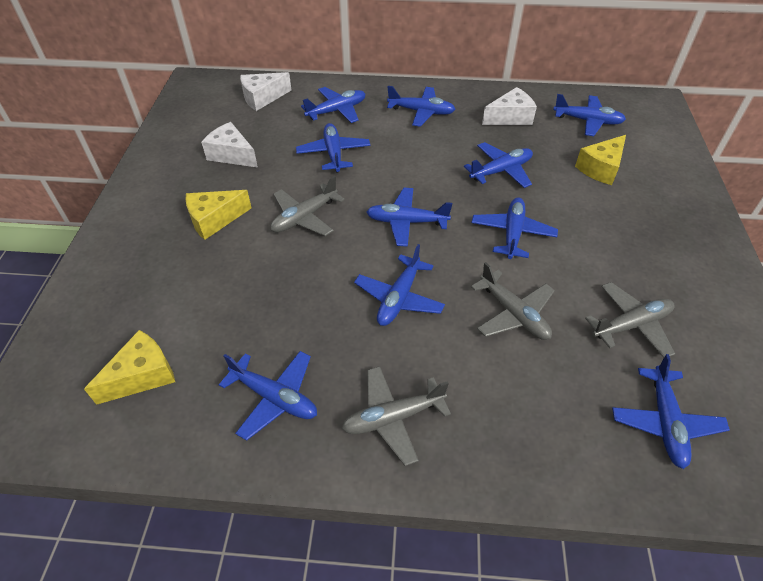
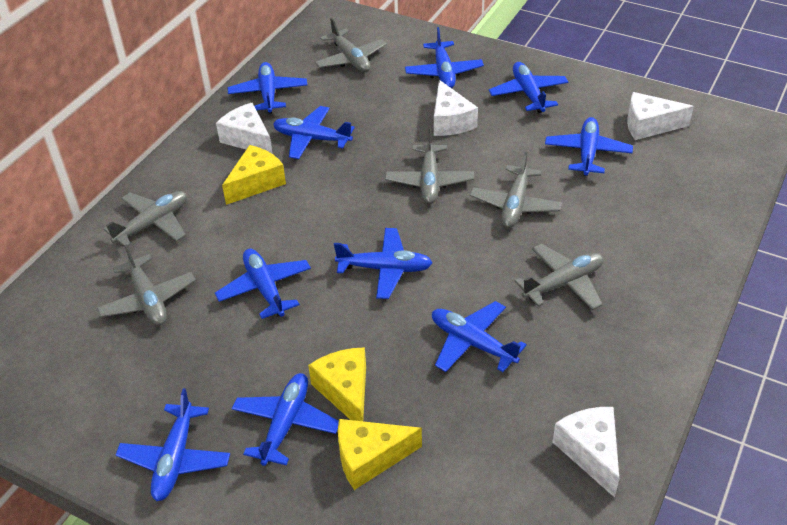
grey plane: [270,176,345,236] [342,366,451,466] [471,262,555,340] [585,282,675,358] = 4 -> [97,244,196,325] [104,191,187,247] [315,18,387,72] [385,129,474,204] [470,151,562,228] [515,244,604,310] = 6
white cheese: [201,122,258,168] [240,72,291,111] [482,87,537,125] = 3 -> [216,103,273,154] [434,80,478,136] [552,407,619,498] [627,92,694,140] = 4

